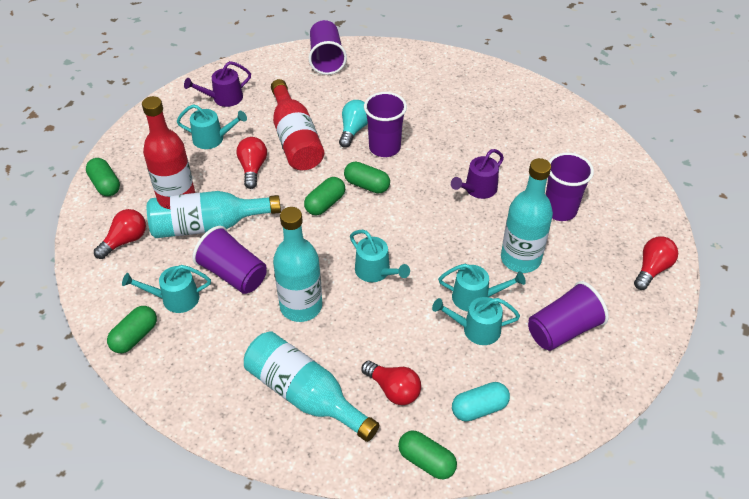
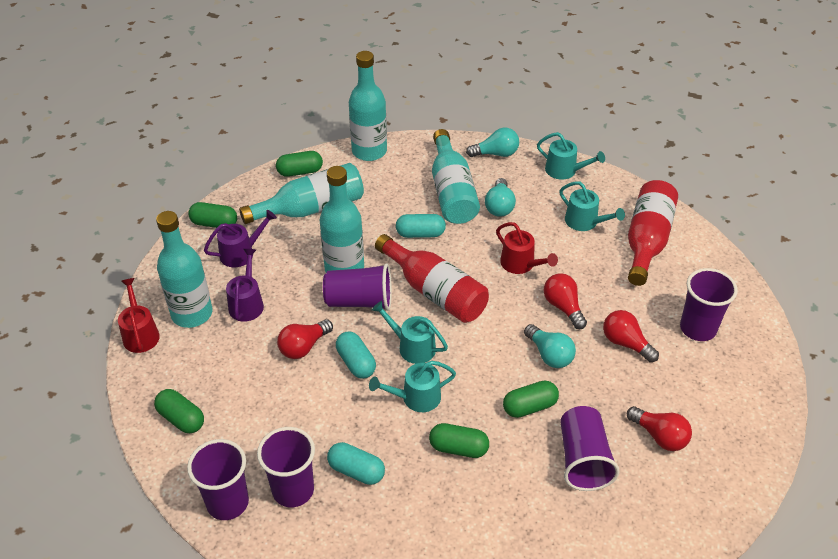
red watering can: none = 0 -> [118,278,160,353] [496,222,558,274] = 2
turquoise bottle: [147,191,281,238] [244,331,380,442] [273,207,322,322] [501,158,553,273] = 4 -> [156,211,212,328] [239,163,364,224] [320,166,364,273] [349,51,387,161] [432,129,480,224] = 5
turquoise capsule: [452,382,510,422] = 1 -> [327,442,385,485] [336,332,376,378] [396,214,446,238] = 3
turquoise light bulb: [339,100,368,148] = 1 -> [466,127,519,157] [485,178,516,217] [524,324,576,368] = 3
turquoise watering can: [122,265,211,313] [176,104,247,149] [350,230,410,282] [432,297,520,345] [438,264,526,311] = 5 -> [369,361,456,412] [372,301,448,364] [537,132,605,180] [559,181,625,231] = 4

